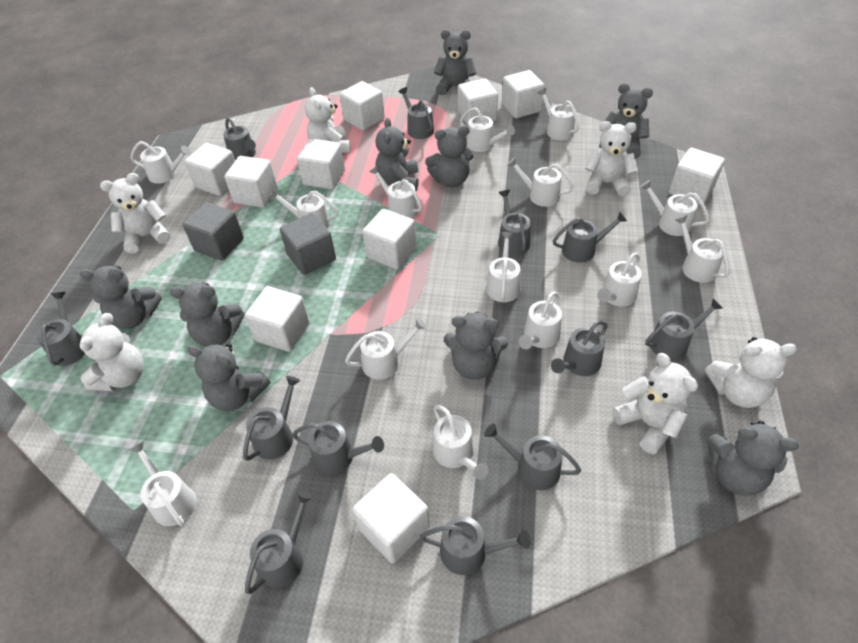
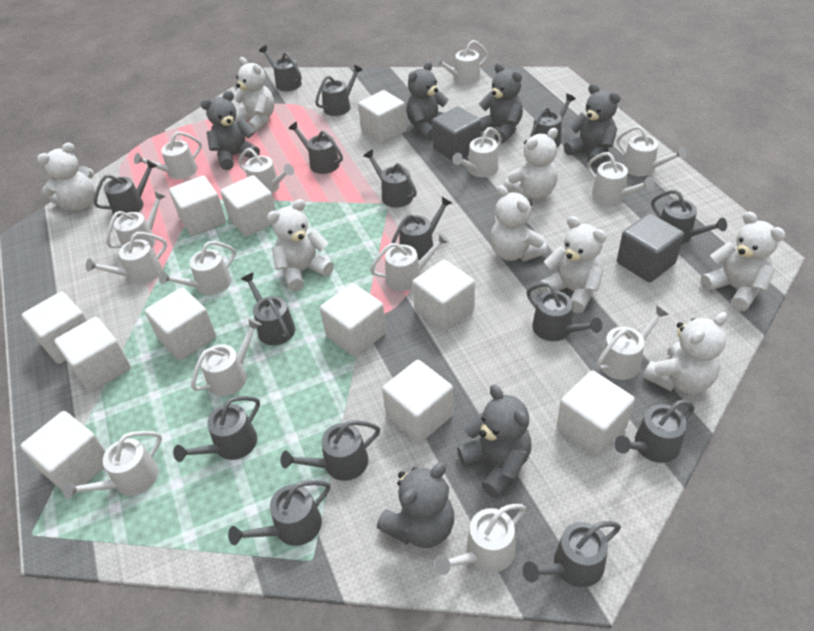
grey teddy bear: [79,266,162,329] [170,283,244,347] [187,344,270,411] [375,118,418,191] [425,125,474,187] [434,30,476,95] [444,312,508,380] [599,83,653,159] [707,421,799,496] = 9 -> [201,90,260,170] [377,462,454,548] [406,61,449,141] [457,385,531,498] [479,63,523,143] [564,83,621,167] = 6
grey watering can: [36,292,85,366] [223,117,256,161] [243,376,300,461] [245,490,313,594] [292,421,384,474] [398,87,434,139] [420,516,530,575] [484,424,581,490] [498,190,531,255] [551,320,608,376] [553,212,627,263] [645,298,723,360] = 12 -> [94,160,158,217] [173,396,260,462] [228,480,330,546] [241,273,295,345] [259,45,302,91] [281,420,380,481] [288,122,343,174] [315,65,363,116] [364,150,417,208] [392,197,452,260] [522,521,621,587] [527,283,602,341] [530,94,576,147] [614,400,695,463] [651,190,727,244] = 15
white cube: [185,143,235,196] [224,156,277,208] [245,286,310,352] [297,139,345,190] [340,81,385,131] [352,473,430,563] [362,209,417,269] [458,78,498,125] [502,70,545,118] [669,148,725,204] = 10 -> [21,411,106,493] [22,291,87,364] [54,317,131,392] [145,287,216,360] [169,176,226,236] [220,175,276,237] [320,283,386,357] [358,90,407,144] [382,360,454,443] [412,260,475,332] [557,371,635,457] = 11
white teddy bear: [79,313,144,391] [100,173,171,254] [305,87,351,153] [585,121,637,196] [612,353,698,455] [705,337,797,408] = 6 -> [37,143,95,210] [233,57,274,133] [267,199,334,291] [490,185,548,261] [504,128,558,199] [539,216,607,314] [643,312,727,394] [701,211,786,311] = 8

